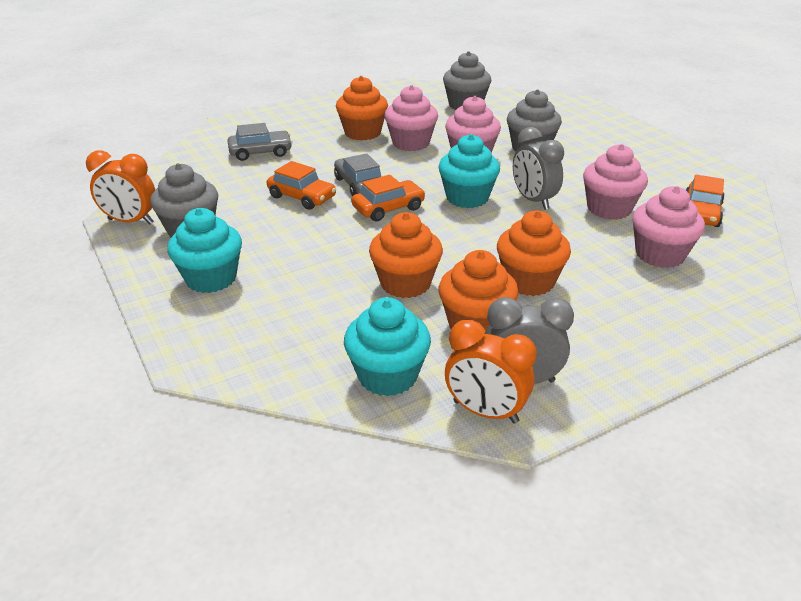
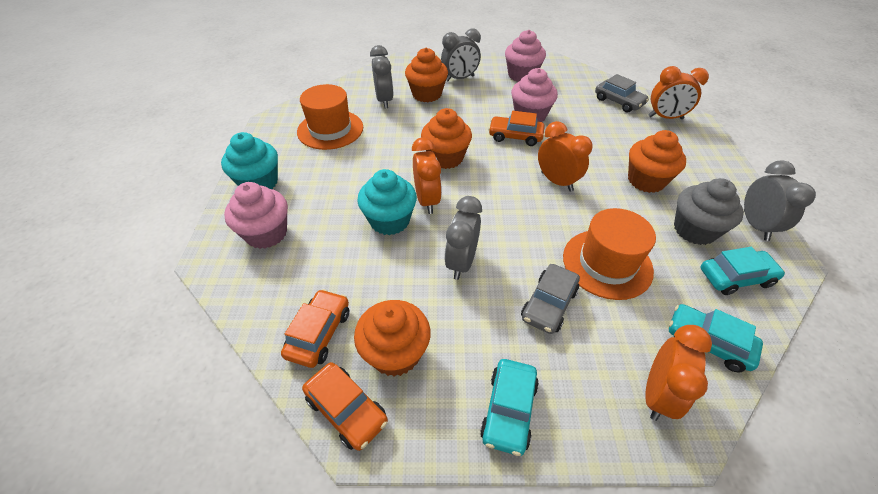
grey clock: [485,297,574,384] [513,127,564,210] = 2 -> [370,45,394,108] [441,28,481,81] [444,196,482,280] [744,160,816,241] = 4
grey cupcake: [150,163,218,238] [443,51,491,110] [507,89,562,151] = 3 -> [674,178,744,245] = 1
orange clock: [86,150,155,224] [445,320,537,424] = 2 -> [412,137,442,214] [538,121,593,192] [645,325,712,421] [648,66,709,119] = 4
orange hat: none = 0 -> [297,84,363,150] [563,208,656,300] = 2
pink cupcake: [384,85,438,151] [445,96,501,153] [583,144,648,220] [632,186,705,268] = 4 -> [224,182,288,249] [505,30,546,82] [511,68,558,122] = 3
turquoise car: none = 0 -> [480,359,539,456] [669,304,763,372] [700,247,785,295] = 3
turquoise cupcake: [167,208,242,293] [344,297,431,396] [438,134,500,208] = 3 -> [221,132,278,189] [357,169,417,235] = 2

